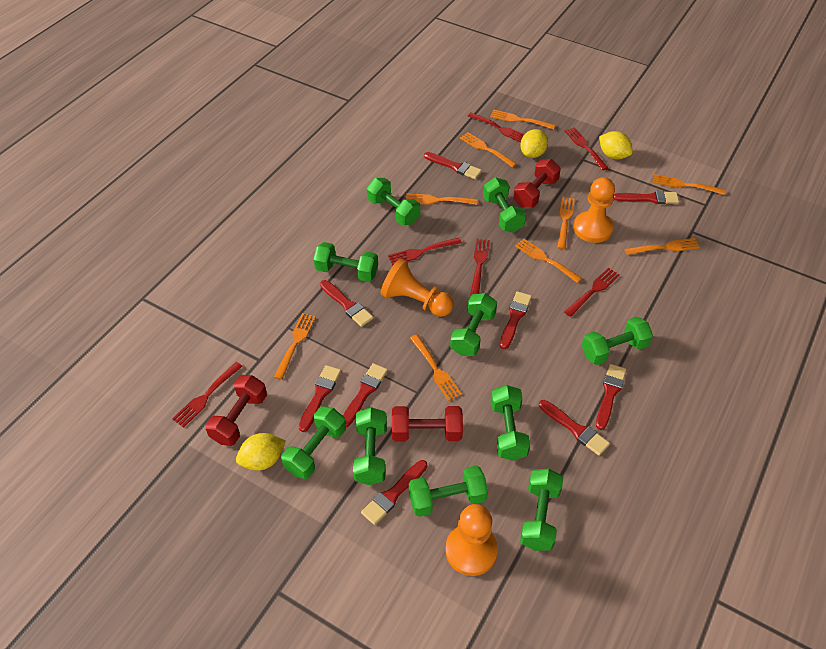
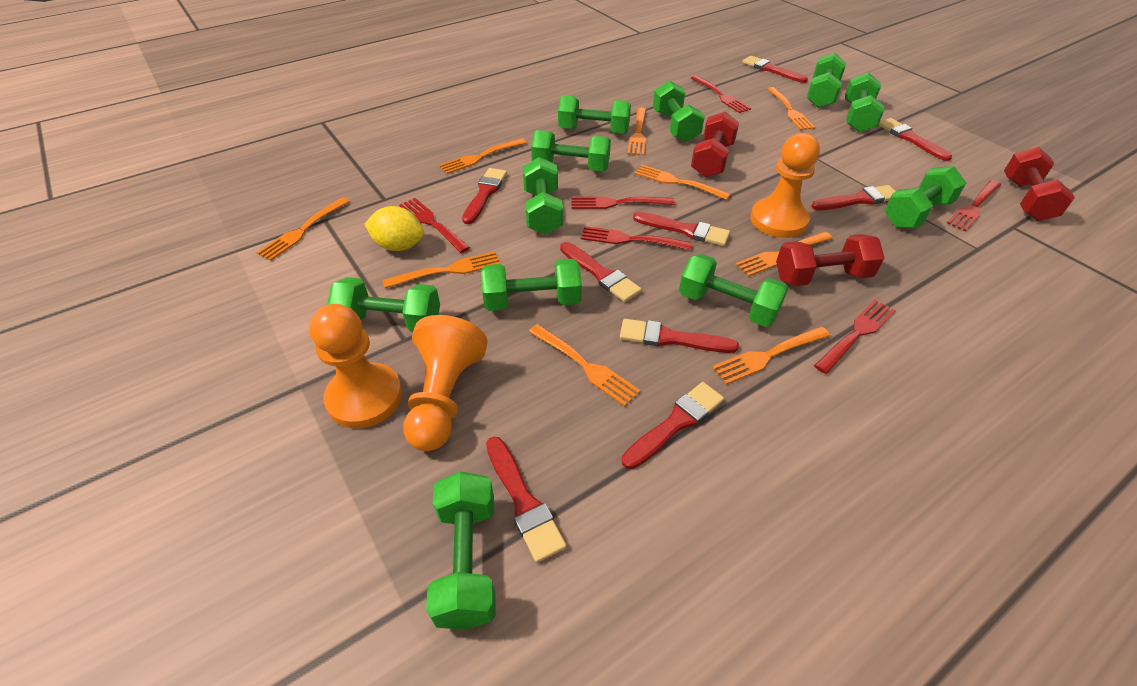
green dumbbell: [281,406,346,479] [313,242,378,282] [353,407,387,485] [367,178,420,225] [409,465,488,517] [450,293,497,356] [483,177,526,232] [490,385,530,461] [520,469,563,551] [582,317,653,365] = 10 -> [327,277,440,332] [426,471,496,630] [481,259,582,311] [523,157,563,235] [531,130,611,171] [558,95,631,134] [653,80,705,142] [679,254,788,327] [807,53,846,108] [845,73,884,132] [884,166,966,228] = 11
yellow lemon: [236,433,286,471] [520,129,548,158] [599,131,633,159] = 3 -> [365,206,424,251] = 1

